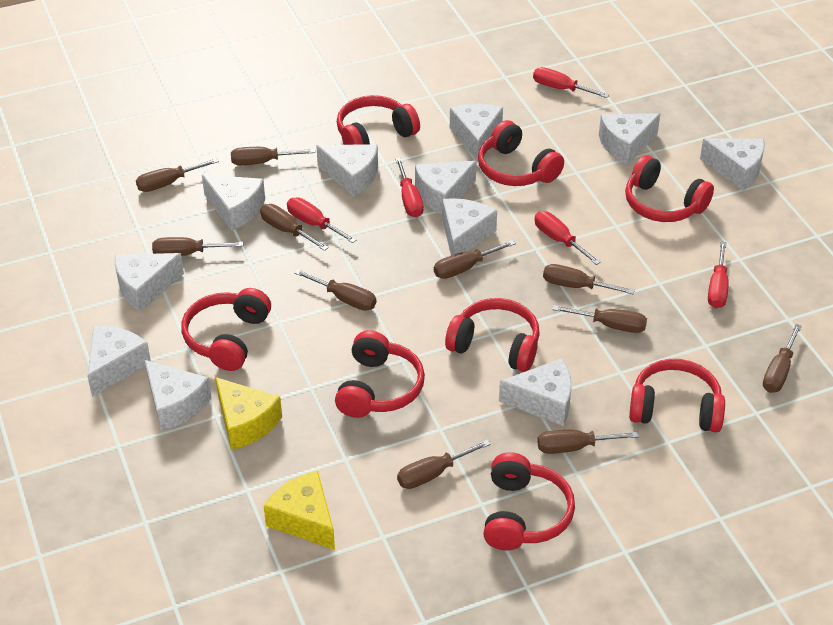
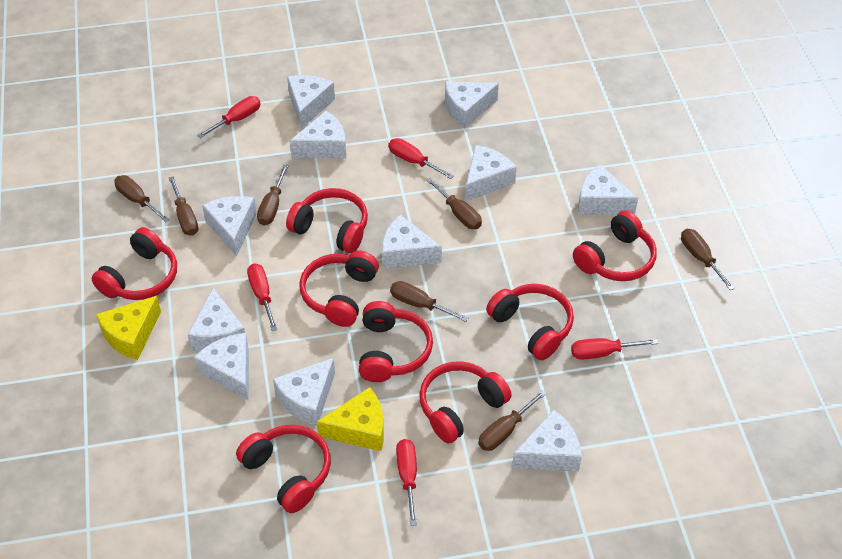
brown screwdriver: [136,158,219,192] [152,237,243,256] [231,147,316,165] [260,204,329,251] [294,269,376,311] [397,440,491,489] [434,240,516,279] [537,430,639,454] [543,264,635,294] [552,305,647,333] [763,324,802,393] = 11 -> [114,175,170,222] [169,176,198,236] [257,165,288,226] [390,281,468,322] [426,178,482,229] [478,390,547,451] [681,229,735,290] = 7

